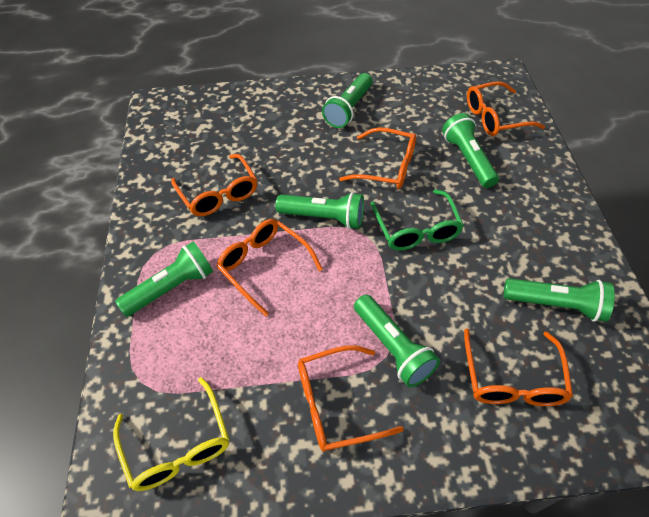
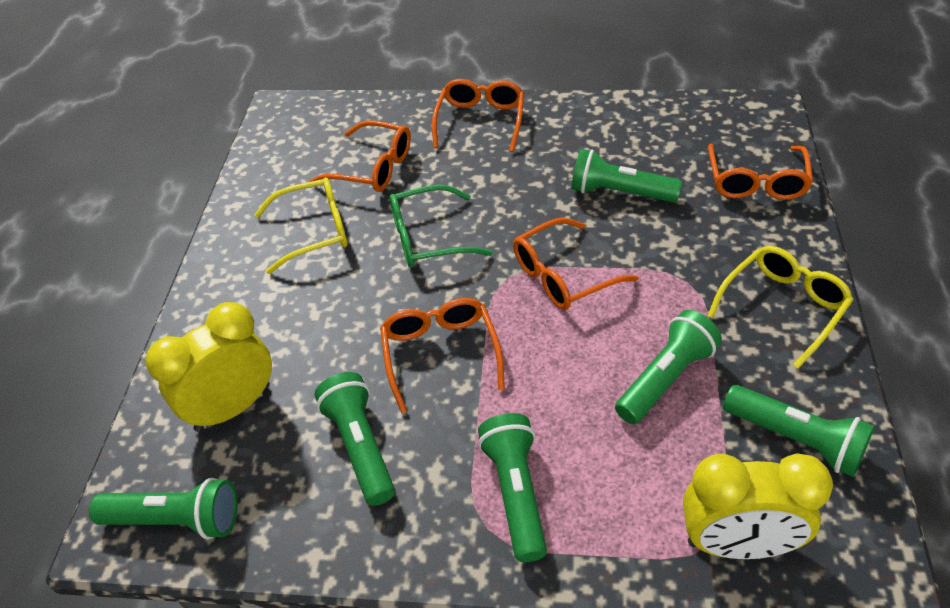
orange glasses: [171,154,257,216] [216,219,323,317] [298,345,404,452] [339,127,416,189] [464,329,573,406] [467,81,545,136] = 6 -> [310,120,411,192] [380,298,505,413] [432,79,524,152] [513,218,639,310] [708,144,813,200] = 5
yellow clock: none = 0 -> [146,302,272,432] [683,453,833,559] = 2
yellow glasses: [113,377,229,491] = 1 -> [254,177,348,274] [707,246,854,369] = 2

